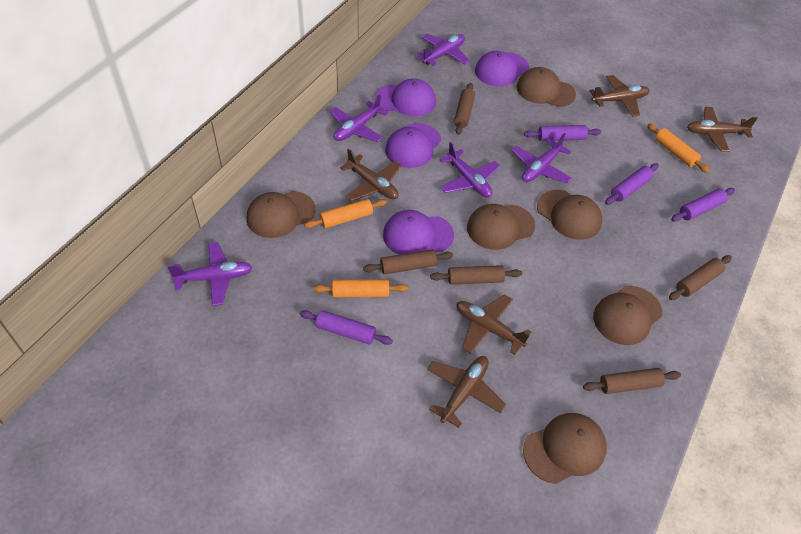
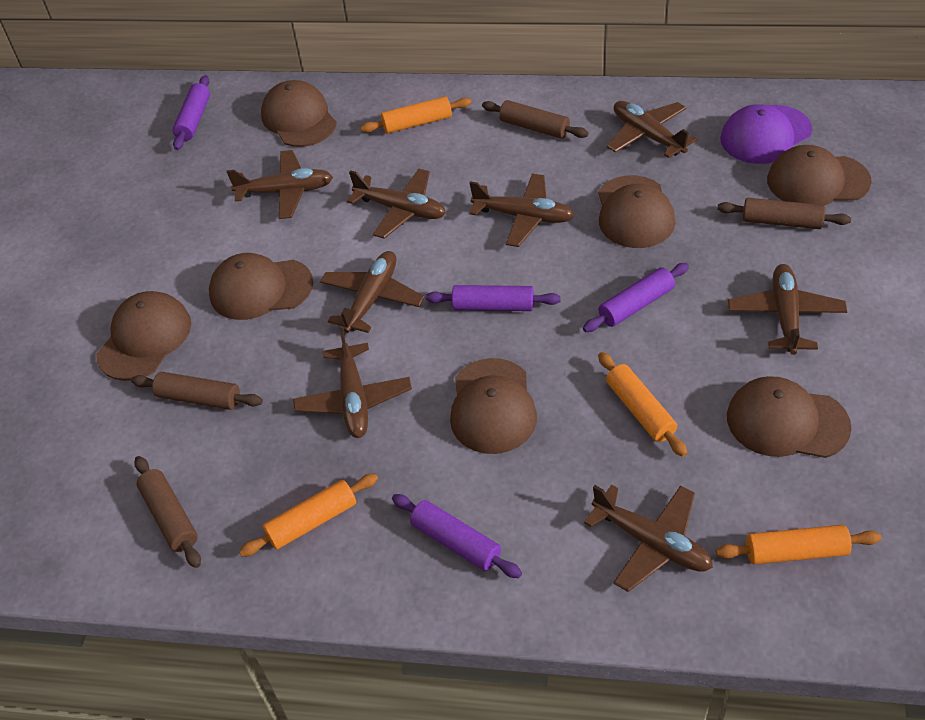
brown cap: [247,191,316,238] [467,204,535,250] [516,67,576,107] [523,413,607,484] [537,190,602,240] [593,286,662,345] = 6 -> [96,291,191,381] [209,253,313,320] [261,80,337,147] [450,358,537,454] [598,175,675,248] [727,376,852,458] [767,145,872,205] = 7
brown plane: [340,148,402,201] [427,356,506,428] [456,294,531,355] [590,75,650,117] [687,107,758,152] = 5 -> [227,150,333,219] [293,328,412,438] [320,251,425,333] [347,168,446,239] [470,174,574,247] [584,485,713,592] [607,101,697,158] [728,264,847,355] = 8
brown rolling pin: [363,249,453,274] [430,265,522,285] [454,83,475,135] [583,368,681,394] [669,255,732,300] = 5 -> [131,372,263,410] [134,456,201,568] [482,100,589,139] [717,198,851,229] = 4
orange rolling pin: [304,199,387,228] [313,279,408,297] [647,123,710,173] = 3 -> [239,474,378,557] [360,96,472,134] [598,352,687,457] [716,525,881,565] = 4
purple cap: [375,79,436,116] [383,210,454,255] [385,123,441,168] [475,51,529,87] = 4 -> [720,104,812,164] = 1
purple plane: [168,242,253,306] [330,95,388,142] [416,34,470,66] [439,142,500,198] [512,133,572,183] = 5 -> none = 0

